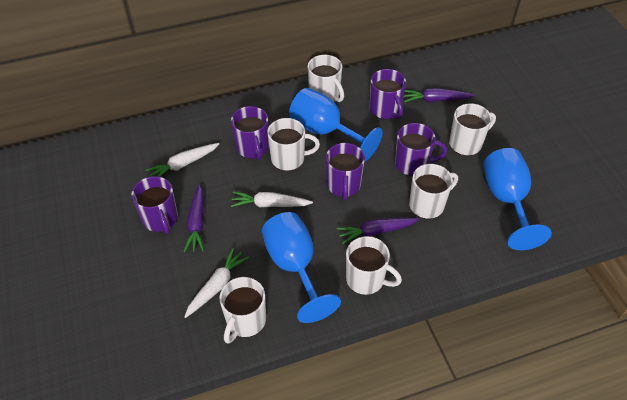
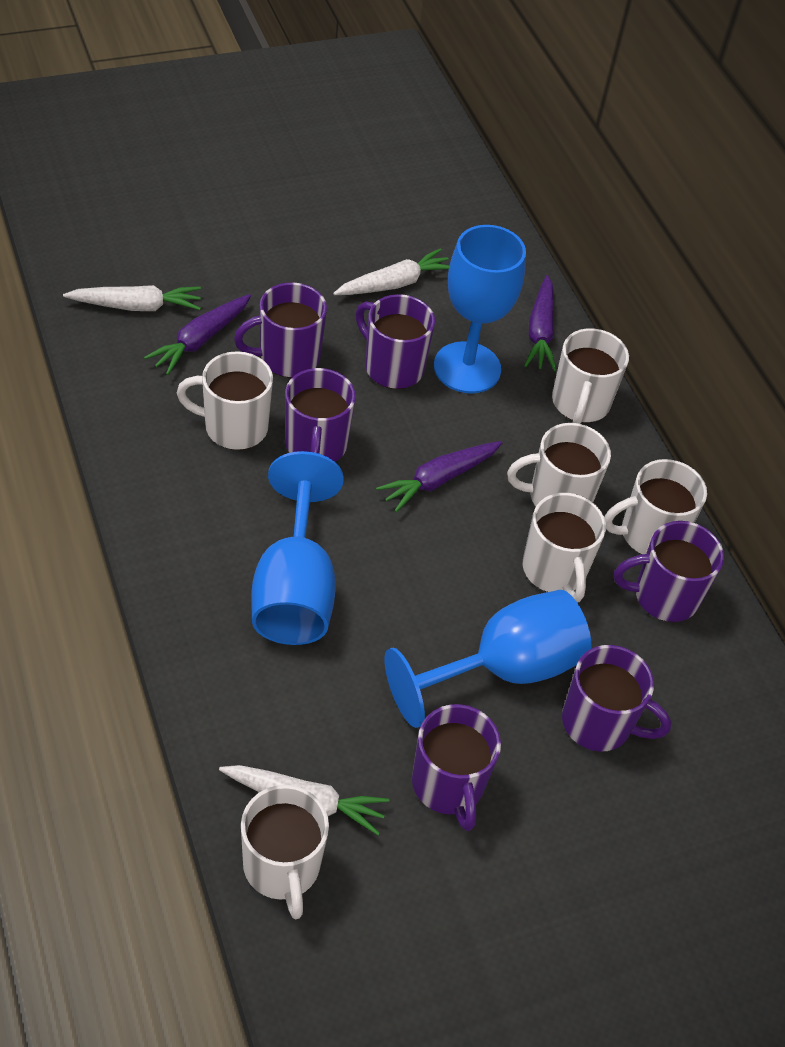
purple mug: [131,176,178,234] [231,106,269,160] [326,143,365,200] [369,69,406,119] [395,123,447,176] = 5 -> [234,282,327,378] [285,368,356,462] [356,294,435,389] [412,704,501,831] [562,645,671,752] [614,521,724,622] = 6

